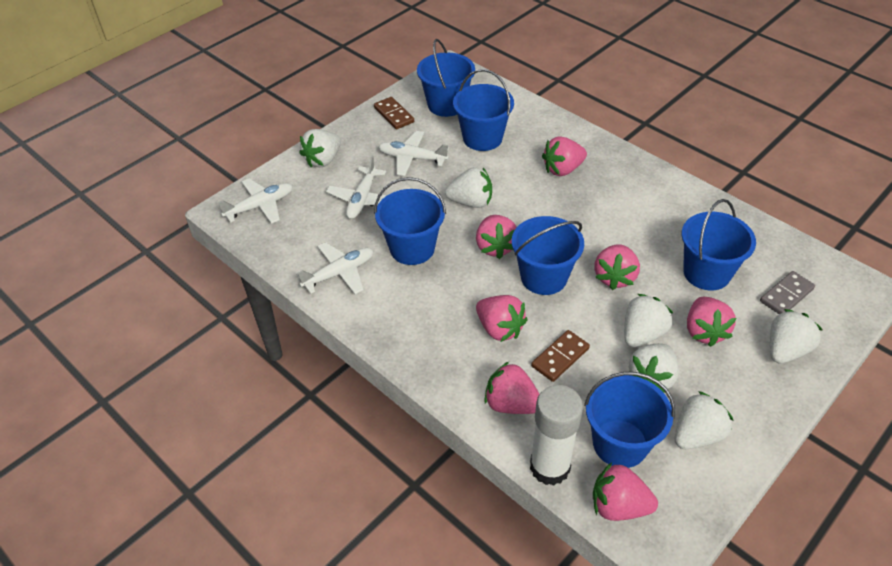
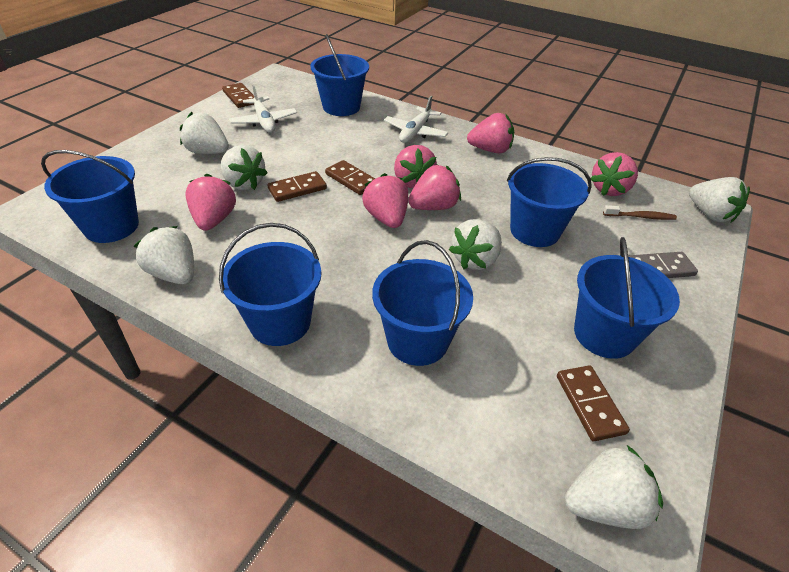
brown domino: [374,97,414,129] [531,330,590,382] = 2 -> [222,83,254,108] [268,171,327,202] [325,160,375,195] [557,365,630,441] = 4
brown toothbrush: none = 0 -> [603,205,677,220] = 1
pink strawberry: [476,215,517,259] [476,295,527,342] [484,362,539,414] [542,136,587,176] [593,462,658,521] [594,244,640,290] [687,297,736,347] = 7 -> [185,174,236,231] [362,173,408,228] [394,145,437,188] [408,165,461,210] [467,113,514,153] [591,152,638,196] = 6
white glue stick: [530,385,583,486] = 1 -> none = 0
white plane: [218,178,293,224] [296,242,374,294] [326,156,387,219] [378,131,449,176] = 4 -> [229,84,297,133] [384,96,448,143] = 2

